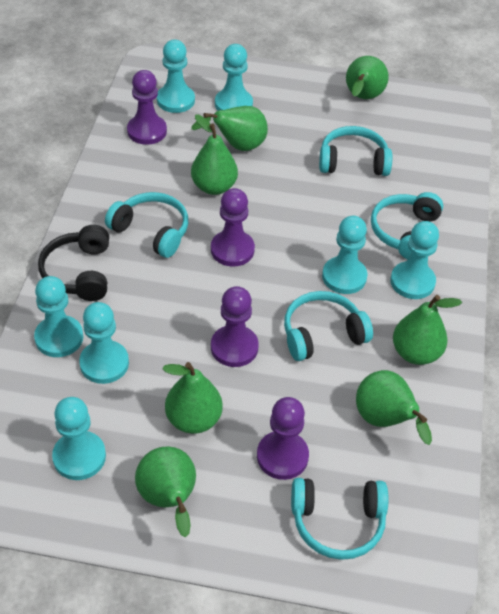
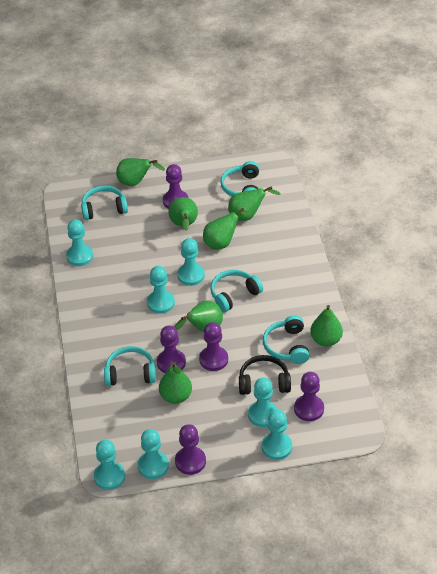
purple pawn: [127,70,167,145] [211,188,255,267] [211,286,259,367] [257,397,309,480] = 4 -> [157,325,186,373] [163,164,188,209] [175,424,206,475] [199,322,228,371] [294,372,324,421] = 5

